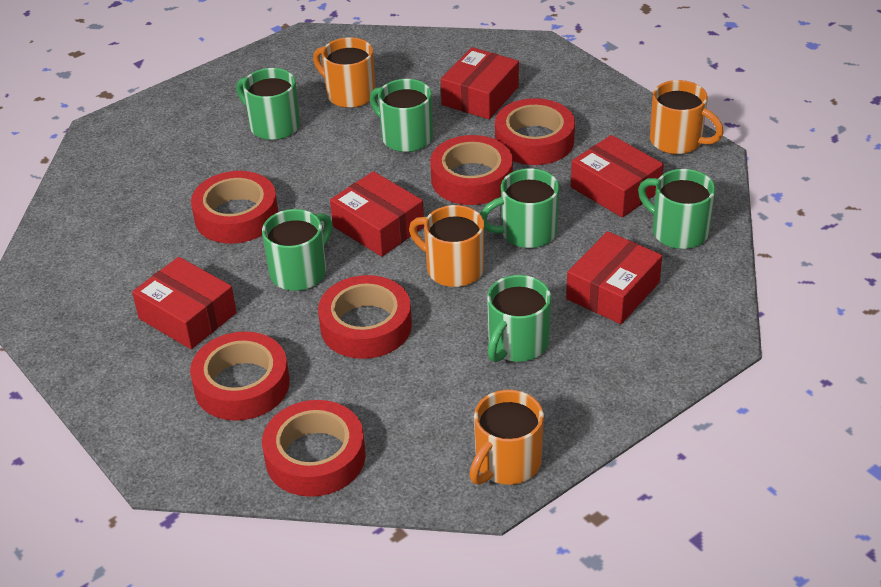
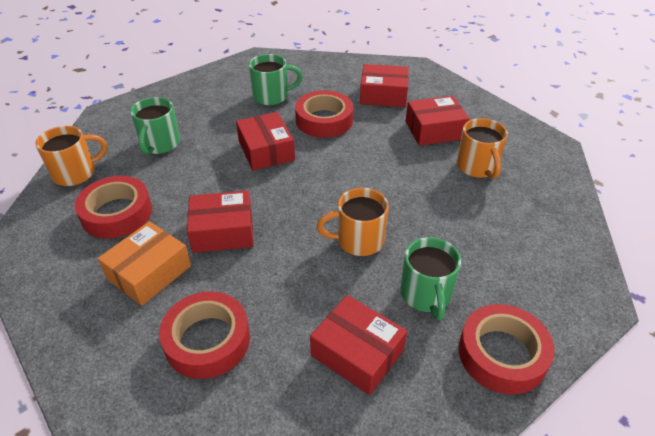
green mug: [236,68,300,140] [262,209,332,291] [370,79,433,152] [480,168,559,248] [487,275,551,362] [638,169,715,249] = 6 -> [130,97,180,155] [249,54,303,105] [400,237,461,320] = 3
orange box: none = 0 -> [98,221,191,306] = 1
orange mug: [313,37,375,108] [409,205,484,287] [469,390,544,485] [650,80,724,154] = 4 -> [35,126,107,186] [317,188,389,256] [456,118,508,179] = 3
red tape: [190,331,290,421] [191,171,278,243] [262,400,365,497] [318,275,412,359] [430,135,513,205] [495,98,575,165] = 6 -> [75,176,152,239] [159,291,250,379] [295,90,353,138] [459,304,554,395] = 4

